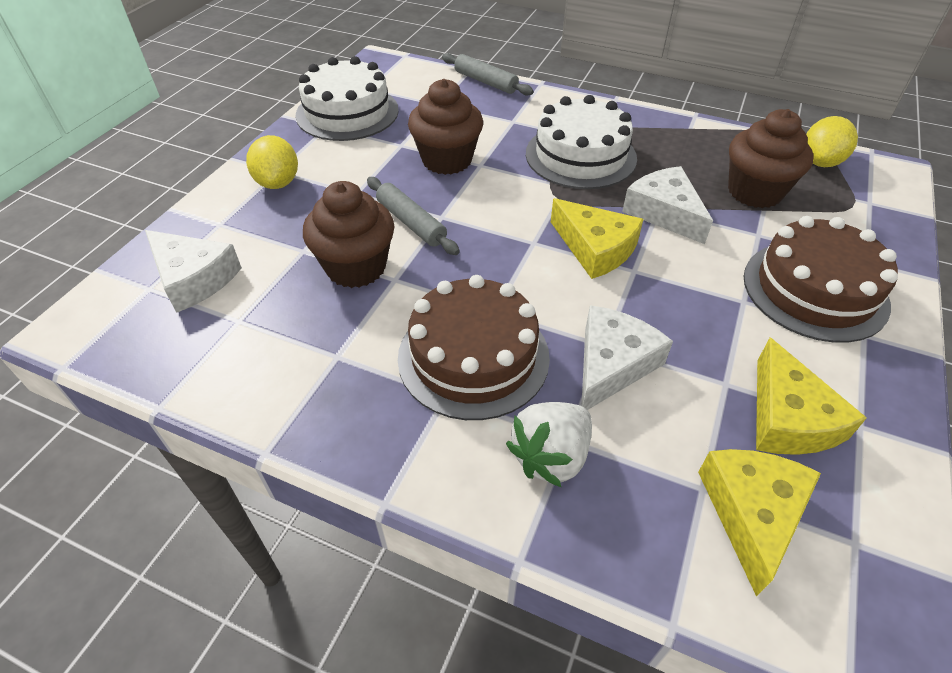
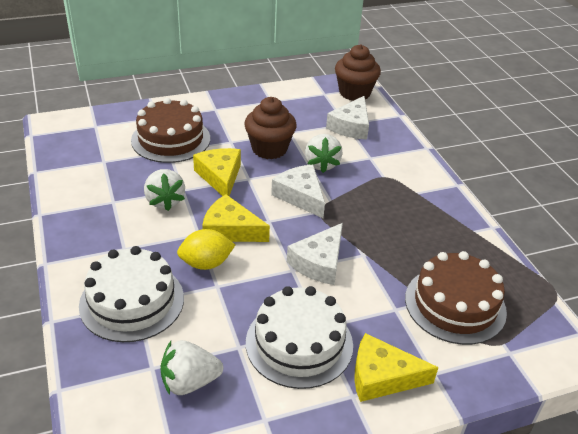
brown cupcake: [303,181,394,288] [408,79,483,175] [728,109,813,208] = 3 -> [244,97,297,159] [335,44,381,101] = 2
grey rolling pin: [367,177,460,255] [442,53,534,96] = 2 -> none = 0
white strawberry: [506,402,592,487] = 1 -> [144,169,185,211] [160,340,223,395] [305,134,343,173] = 3
yellow lemon: [246,135,298,189] [806,116,858,167] = 2 -> [177,229,235,270] = 1

